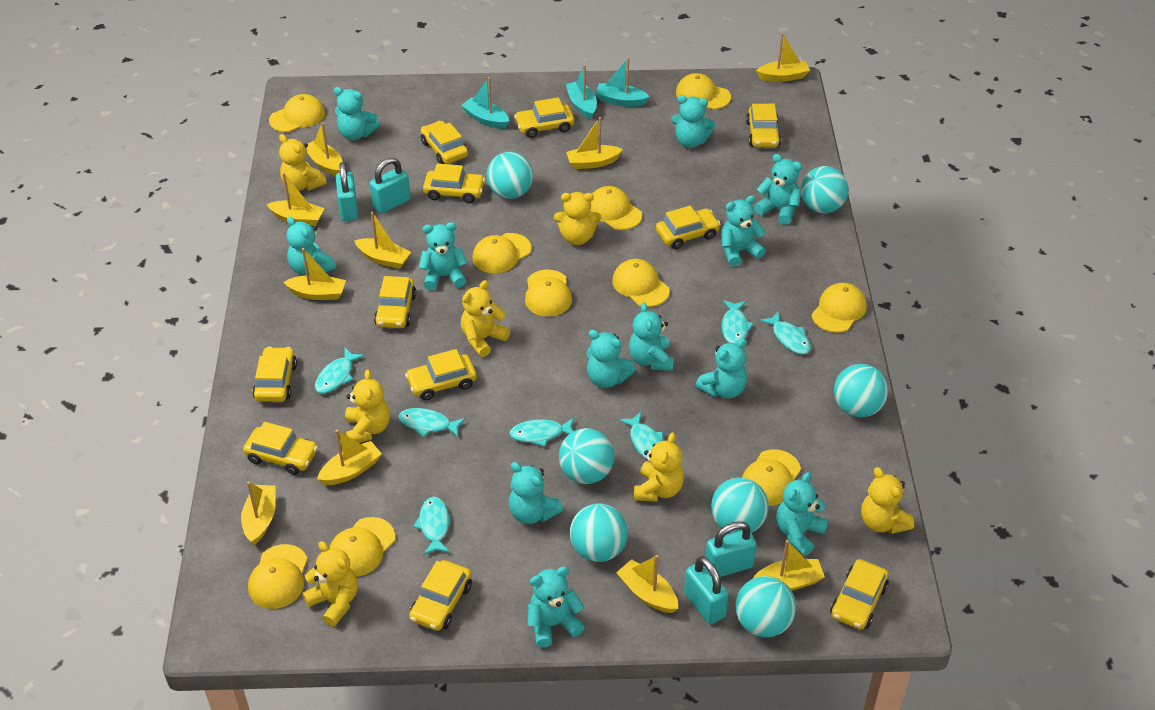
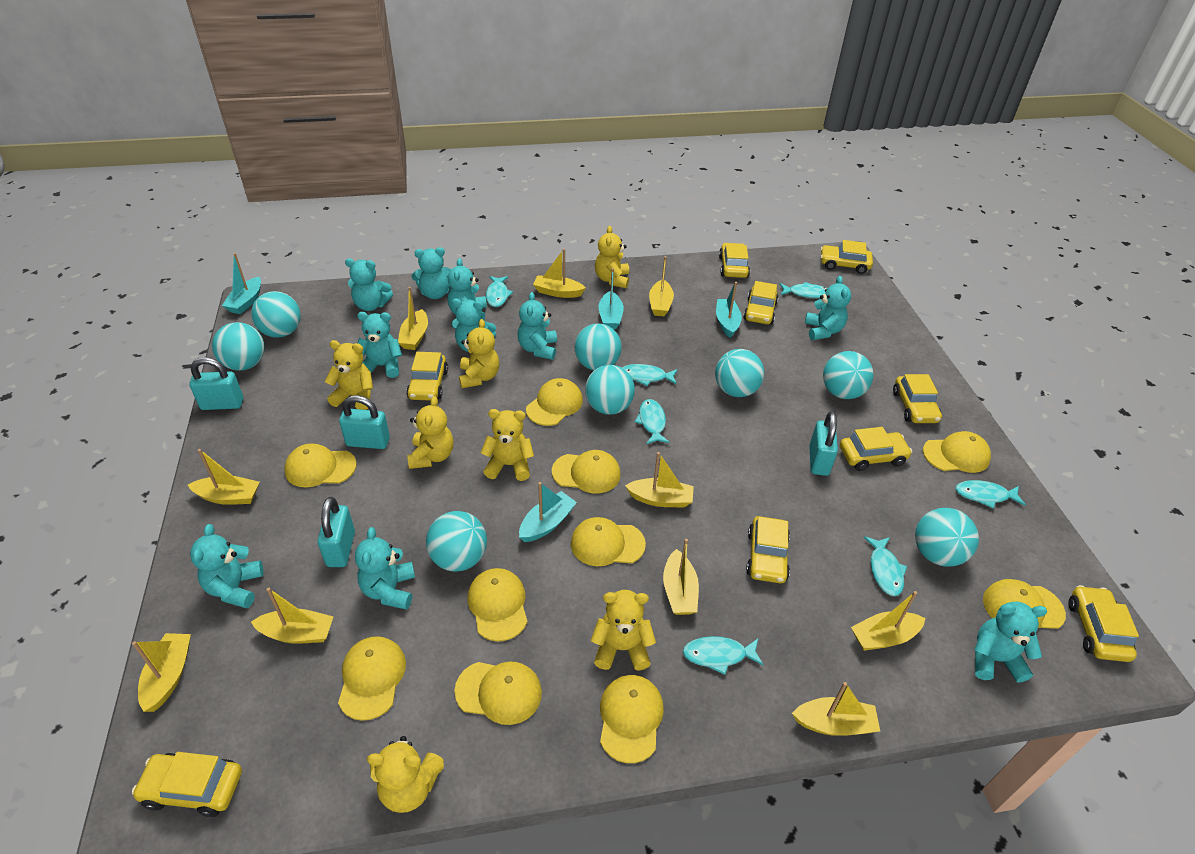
turquoise ball: [487,152,533,199] [559,428,614,484] [570,503,628,562] [711,478,769,534] [735,576,796,637] [801,166,849,213] [834,364,888,417] = 7 -> [212,322,265,371] [251,291,301,338] [426,511,487,572] [574,323,622,370] [585,365,635,415] [715,349,764,397] [823,351,874,399] [915,508,979,567] = 8
turquoise boat: [461,77,509,129] [566,64,597,119] [595,58,650,107] = 3 -> [222,253,261,314] [519,482,577,542] [598,268,624,329] [716,282,742,338] = 4
turquoise teddy bear: [287,217,336,275] [334,87,379,140] [419,222,468,290] [509,462,563,524] [527,566,585,648] [586,330,635,388] [629,302,674,371] [671,95,715,148] [695,339,747,399] [721,195,766,267] [754,154,802,225] [776,472,829,556] = 12 -> [190,524,264,608] [345,258,393,311] [355,527,415,610] [357,312,402,378] [411,247,451,299] [448,258,487,320] [451,299,496,352] [518,292,557,360] [805,276,851,340] [974,602,1047,683] = 10
yellow car: [243,422,318,475] [253,347,297,402] [374,276,416,328] [405,349,477,400] [409,560,472,631] [421,121,468,164] [423,163,485,203] [514,97,574,138] [656,206,720,249] [746,104,781,147] [830,559,889,630] = 11 -> [132,752,242,817] [406,352,448,401] [719,243,750,278] [743,281,779,325] [746,516,790,583] [821,240,873,274] [840,427,912,471] [893,374,942,423] [1068,585,1139,662] = 9

